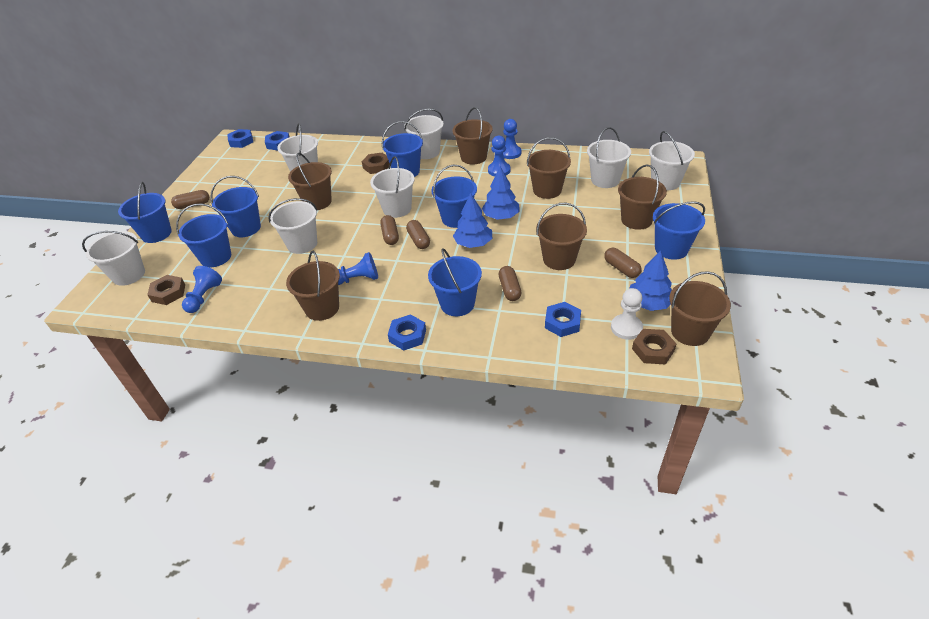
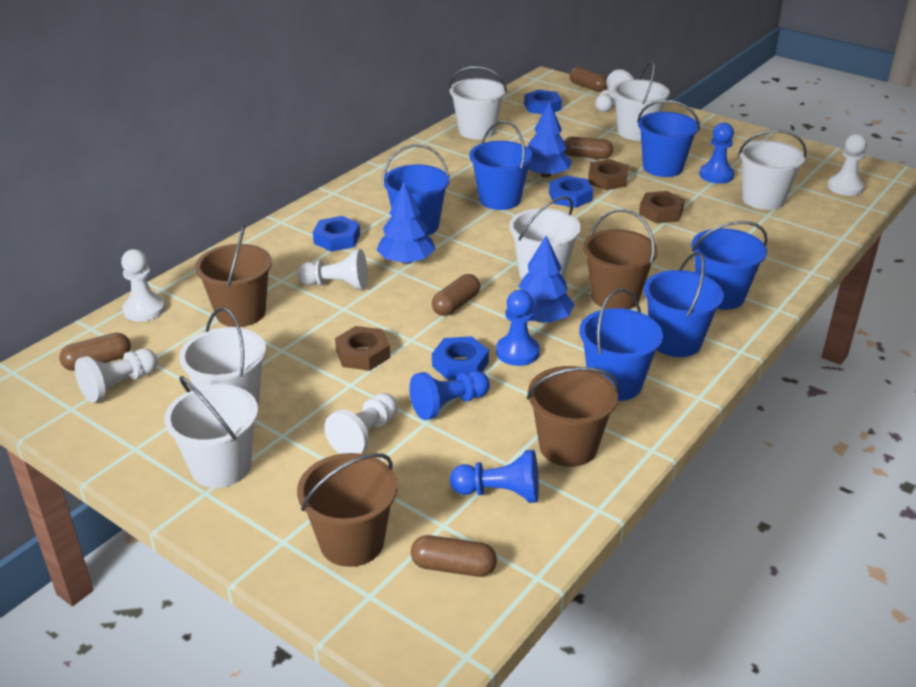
blue bucket: [118,182,172,243] [176,203,231,267] [210,176,261,237] [382,121,423,177] [428,248,482,316] [431,164,477,228] [653,201,705,260] = 7 -> [382,144,449,235] [469,121,533,210] [579,288,663,401] [637,100,700,177] [644,252,724,357] [692,221,768,310] = 6
brown bucket: [286,251,340,321] [288,153,332,210] [453,107,493,165] [527,137,571,199] [536,203,587,270] [618,164,667,230] [669,271,731,346] = 7 -> [195,225,272,327] [297,453,398,567] [527,366,619,467] [583,209,658,309] = 4
white bucket: [82,231,145,286] [268,198,317,254] [277,123,318,172] [370,156,415,218] [404,108,444,159] [587,127,631,188] [649,131,695,190] = 7 -> [164,376,258,488] [179,307,266,406] [449,66,507,139] [509,196,581,279] [612,61,669,140] [738,130,807,210] = 6
white pawn: [611,288,643,340] = 1 -> [75,349,158,403] [121,249,166,322] [297,249,368,290] [324,393,398,454] [595,69,634,112] [828,134,867,196] = 6

